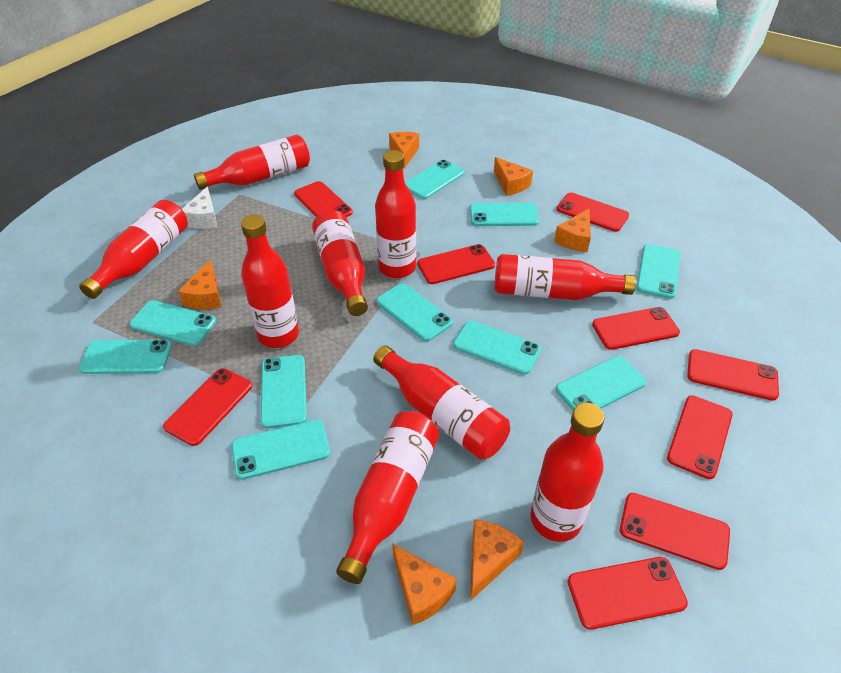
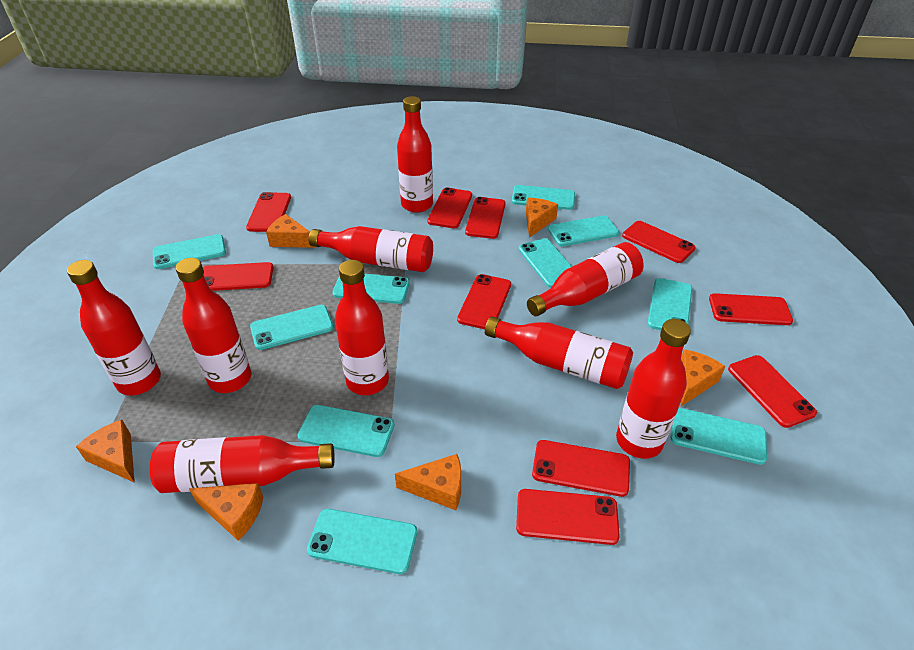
red phone: [163,368,252,446] [294,181,353,217] [417,244,495,284] [556,193,629,232] [568,557,688,630] [592,307,680,350] [620,493,730,570] [667,395,733,479] [687,349,779,401] = 9 -> [203,262,274,291] [246,192,291,232] [427,188,472,228] [457,274,511,329] [465,197,506,239] [516,489,620,545] [532,440,630,497] [622,221,696,263] [709,293,793,325] [728,355,817,428] = 10
white cheese: [182,186,218,229] = 1 -> none = 0

